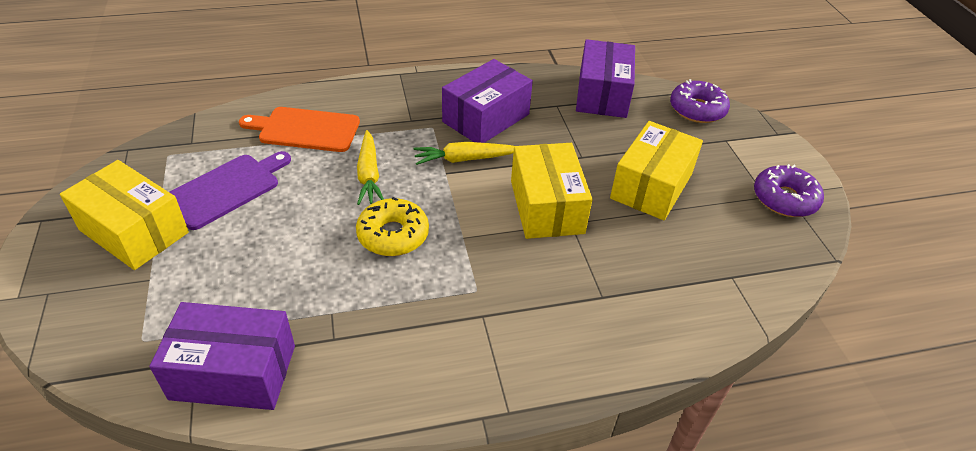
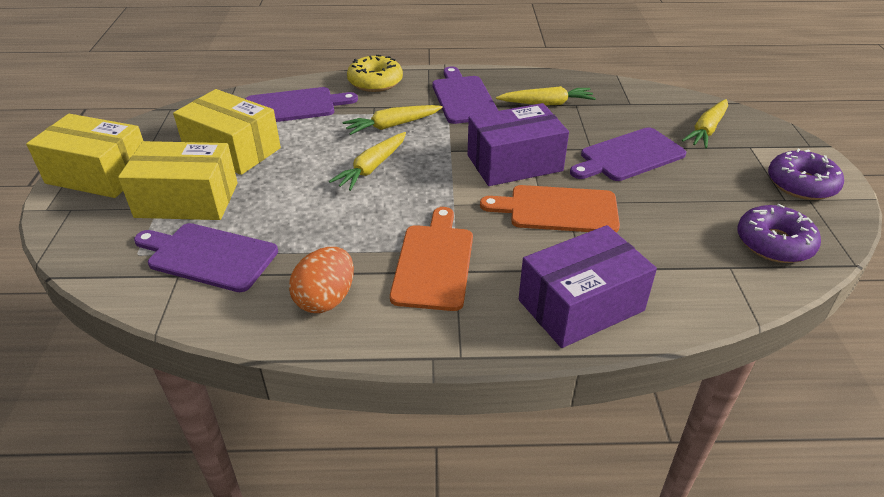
orange cutting board: [239,107,360,152] = 1 -> [390,207,473,311] [480,185,620,233] = 2
orange egg: none = 0 -> [289,247,354,313] = 1
purple box: [149,302,295,410] [442,59,533,143] [576,39,635,118] = 3 -> [468,103,569,186] [519,225,657,348] = 2
purple cutting board: [169,151,291,230] = 1 -> [134,223,278,292] [245,87,358,122] [432,66,498,124] [570,127,686,181] = 4
yellow carrot: [357,130,384,205] [413,142,514,165] = 2 -> [329,132,406,191] [343,105,443,135] [496,86,596,106] [682,99,728,149] = 4

